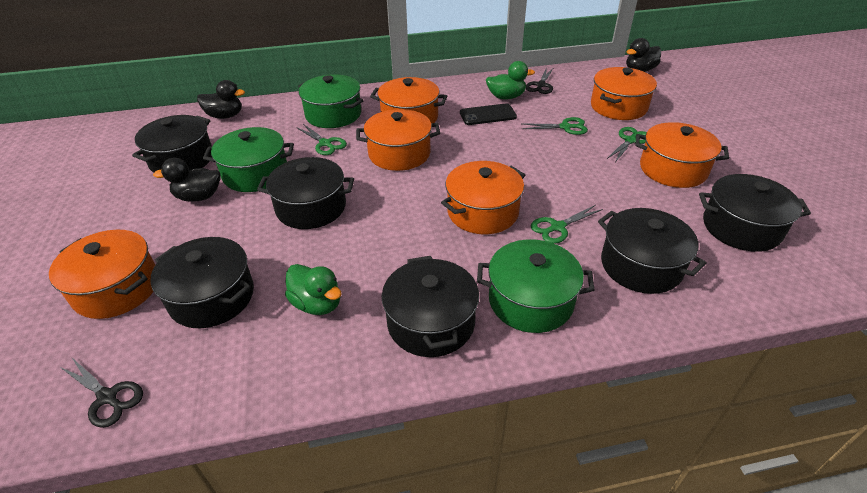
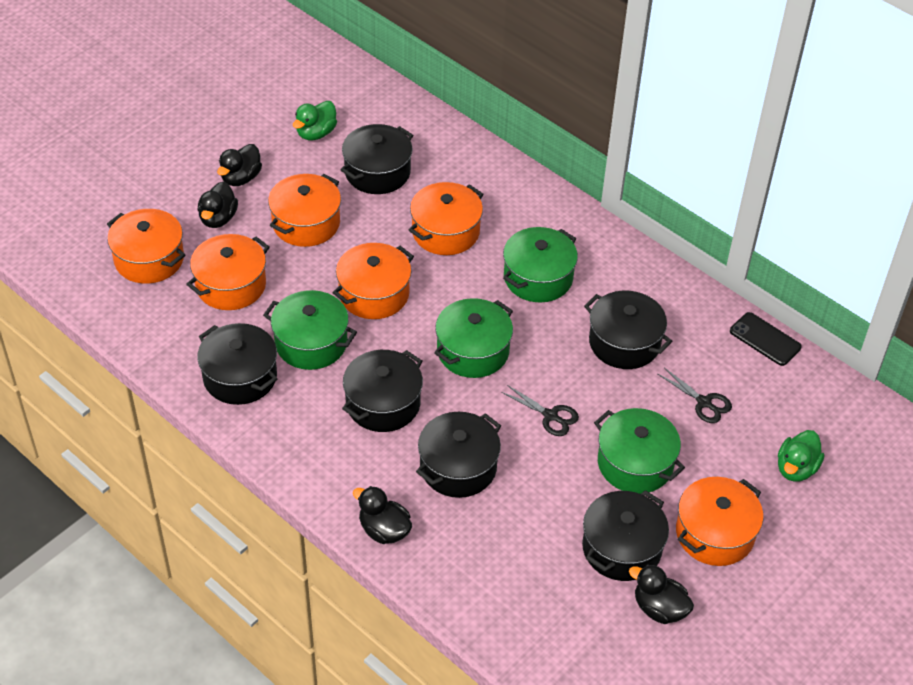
black duck: [153,158,220,202] [197,80,245,119] [626,38,661,72] = 3 -> [198,182,238,228] [217,144,262,186] [353,486,412,544] [629,564,694,624] = 4
green pot: [203,127,294,192] [298,74,364,128] [477,239,595,333] = 3 -> [263,290,357,370] [434,298,513,378] [503,227,578,303] [594,408,685,494] = 4
green scissors: [296,124,347,155] [522,117,588,135] [531,205,603,244] [607,127,647,162] = 4 -> none = 0

